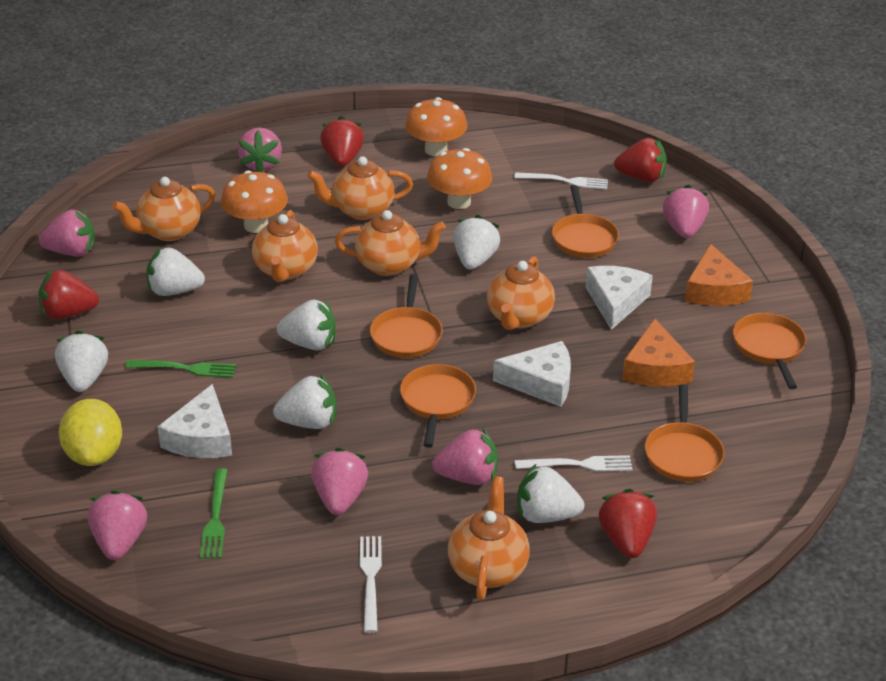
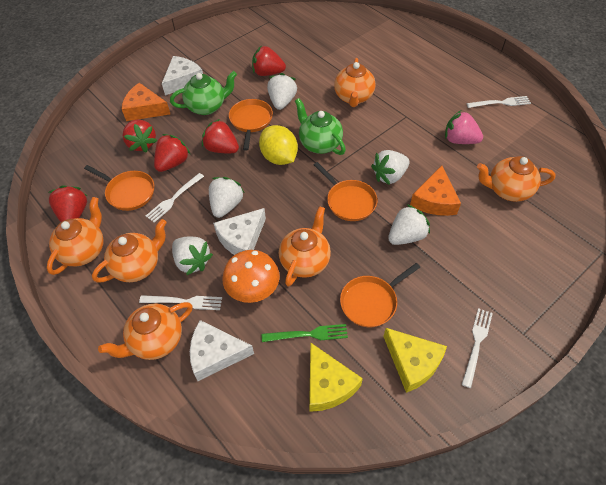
green fork: [125,360,236,378] [200,468,228,559] = 2 -> [262,324,348,342] = 1
green teapot: none = 0 -> [170,71,237,115] [295,98,346,155] = 2
orange mushroom: [221,170,288,233] [405,97,467,156] [427,148,492,209] = 3 -> [222,250,280,303] = 1
orange pan: [370,274,443,358] [400,364,476,448] [552,185,619,258] [645,384,725,482] [733,313,806,389] = 5 -> [84,165,154,211] [229,99,273,151] [314,162,378,221] [340,263,420,327] = 4
pink strawberry: [39,209,95,256] [88,490,147,560] [238,128,282,172] [311,447,368,515] [432,427,498,485] [663,185,709,238] = 6 -> [445,110,483,144] = 1
red strawberry: [38,270,99,320] [320,116,364,167] [599,489,657,558] [614,138,667,182] = 4 -> [49,186,87,222] [123,120,157,153] [154,134,190,172] [202,119,239,153] [252,46,286,76] = 5
white fork: [360,536,382,633] [514,172,608,190] [515,455,632,472] = 3 -> [139,295,222,310] [146,173,204,223] [462,308,493,388] [467,96,531,108] = 4
white strawberry: [55,331,108,392] [147,247,205,296] [273,374,337,429] [277,299,336,350] [453,215,500,269] [517,463,584,523] = 6 -> [172,236,213,276] [209,177,245,218] [267,73,297,110] [371,150,410,185] [388,204,430,245] = 5
yellow cheese: none = 0 -> [309,343,363,412] [383,328,447,393] = 2

